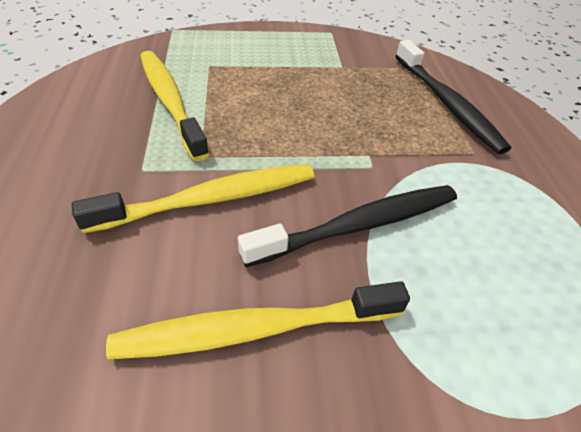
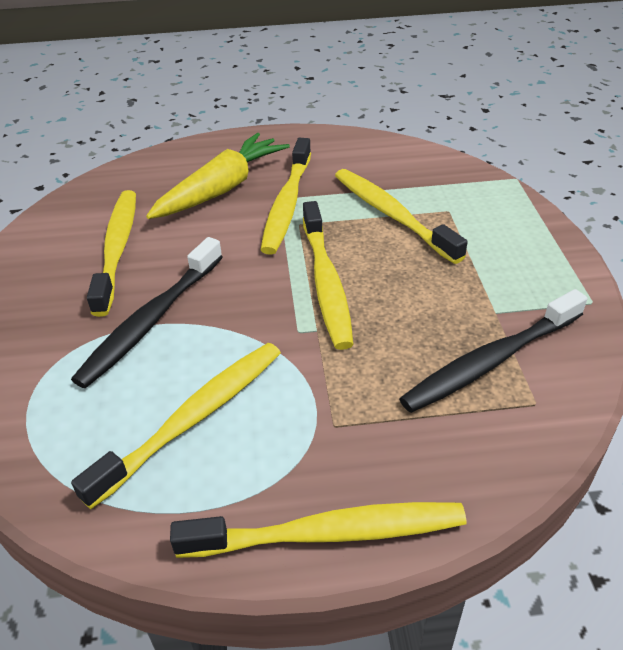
yellow carrot: none = 0 -> [146,133,290,219] = 1
yellow toothbrush: [72,164,314,233] [106,281,410,359] [140,51,209,161] = 3 -> [71,343,281,509] [87,190,136,317] [170,502,466,558] [261,138,311,255] [303,201,354,350] [335,169,468,264] = 6

